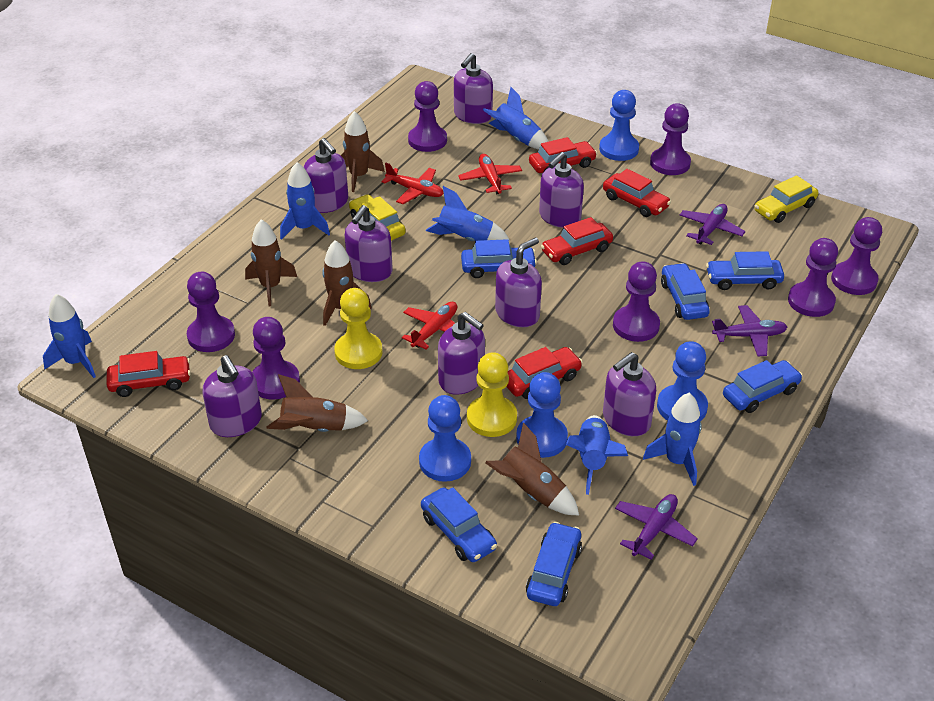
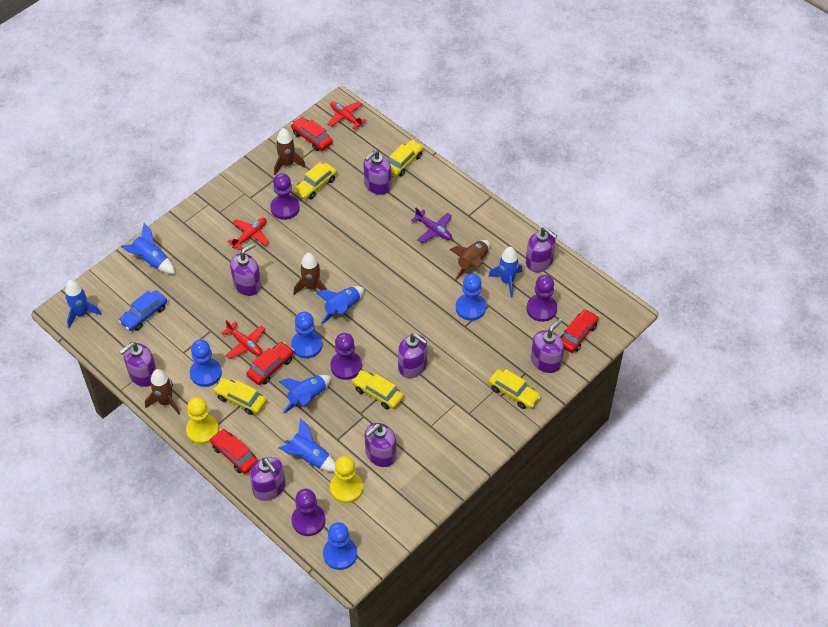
blue car: [421,487,497,562] [461,239,537,278] [526,522,582,606] [661,263,710,320] [706,251,784,290] [723,360,803,413] = 6 -> [119,290,167,331] = 1
brown rocket: [245,219,297,306] [267,374,368,432] [323,240,372,326] [341,111,385,192] [485,422,579,515] = 5 -> [145,369,180,415] [274,128,306,175] [294,253,327,295] [449,240,490,280] = 4
purple pawn: [187,272,235,352] [252,317,300,400] [408,81,447,152] [613,261,660,342] [650,103,691,175] [788,238,838,317] [831,217,882,295] = 7 -> [270,173,300,220] [292,489,326,536] [330,333,362,380] [527,275,557,322] = 4
purple plane: [615,494,698,560] [680,204,746,245] [712,305,787,357] = 3 -> [411,208,452,243] = 1
red car: [106,351,191,397] [506,347,583,399] [529,137,597,173] [541,217,613,265] [603,169,671,217] = 5 -> [210,429,258,474] [246,342,294,385] [291,117,333,151] [560,309,599,353] = 4
yellow car: [349,194,406,241] [754,175,818,223] = 2 -> [213,378,266,415] [294,162,337,199] [352,370,404,410] [389,140,423,177] [488,369,541,409] = 5

